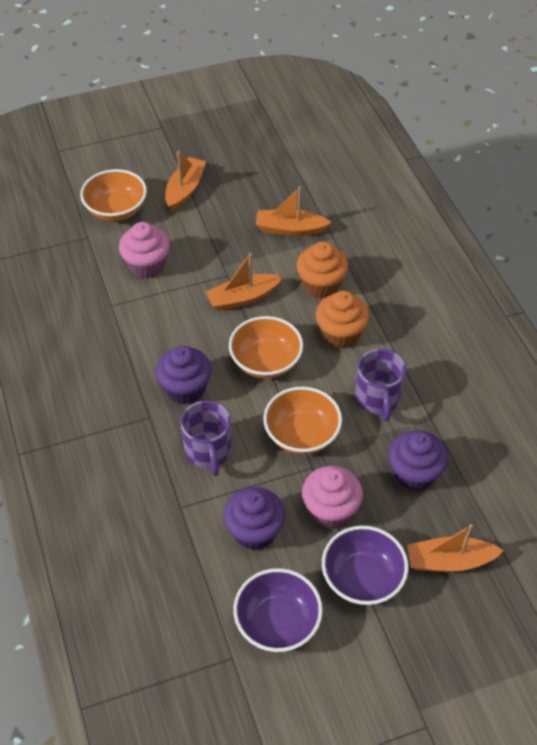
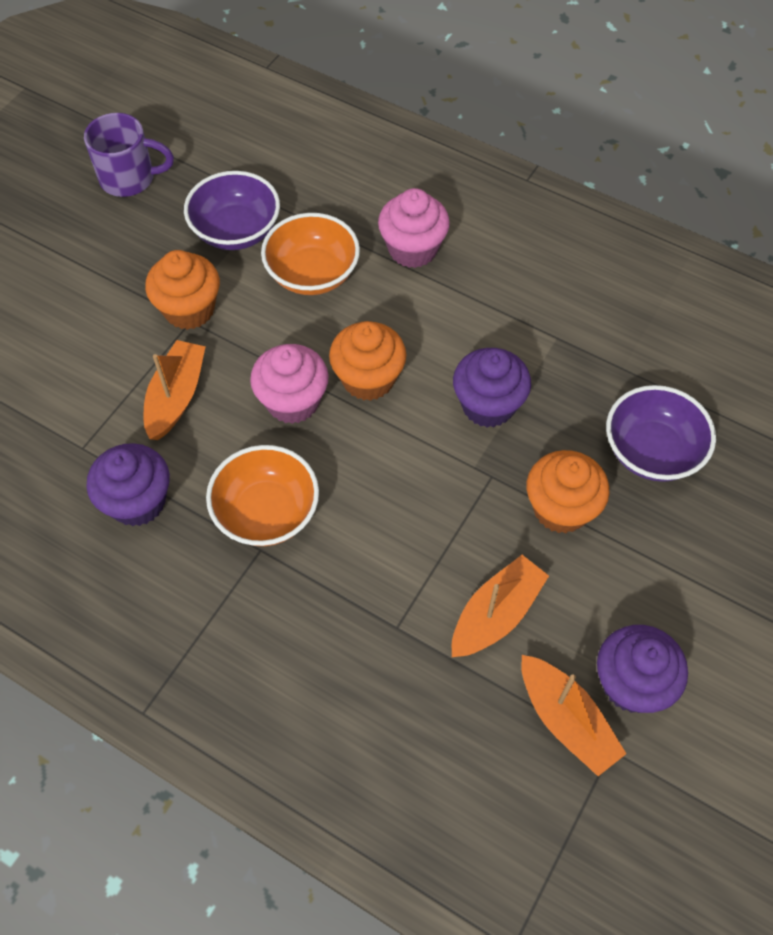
orange boat: [165,151,206,211] [206,253,283,311] [256,186,332,236] [407,524,504,572] = 4 -> [144,340,206,440] [452,555,549,657] [521,655,626,776] = 3
orange bowl: [80,169,147,221] [229,316,303,379] [263,387,342,455] = 3 -> [206,445,319,546] [261,213,360,295] = 2
orange cupcake: [296,242,348,298] [316,291,369,349] = 2 -> [145,250,220,330] [329,321,406,401] [526,450,610,533] = 3
purple mug: [181,401,232,476] [355,349,406,422] = 2 -> [84,113,174,197] = 1

